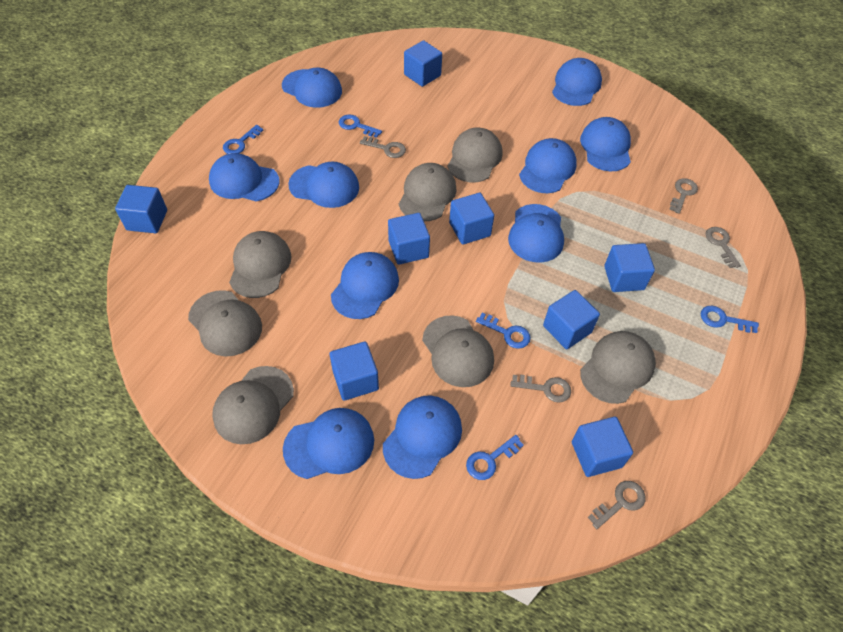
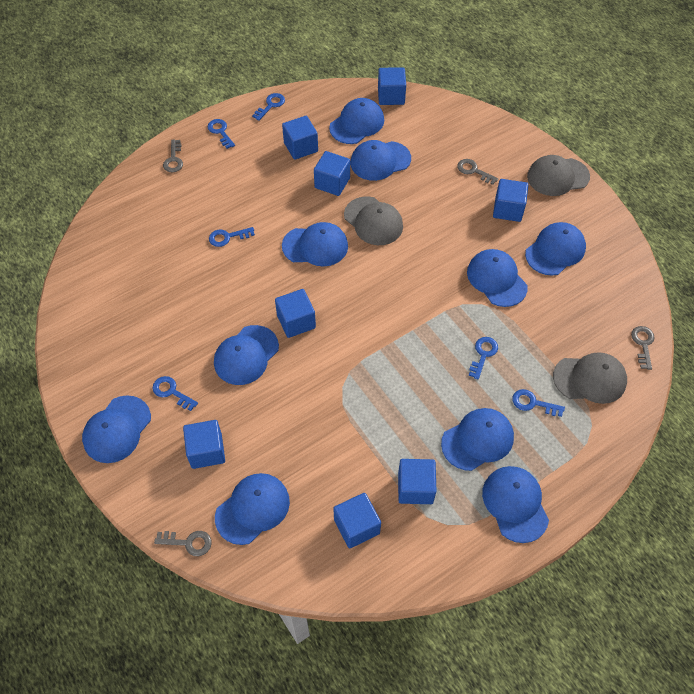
blue key: [223,125,263,154] [339,115,382,138] [466,435,524,480] [476,313,531,349] [701,306,759,333] = 5 -> [152,376,198,411] [208,119,235,149] [209,227,255,247] [252,93,285,121] [469,337,498,380] [512,389,565,417] = 6
grey cap: [188,290,262,356] [212,366,294,444] [229,231,291,298] [399,163,457,221] [422,315,494,387] [447,128,503,183] [580,331,656,404] = 7 -> [344,196,403,245] [527,155,590,196] [553,352,627,404] = 3
grey key: [360,136,406,158] [510,374,571,403] [588,481,646,529] [669,178,698,214] [706,227,741,268] = 5 -> [154,531,212,556] [163,139,183,172] [457,159,498,185] [631,326,655,370] = 4

